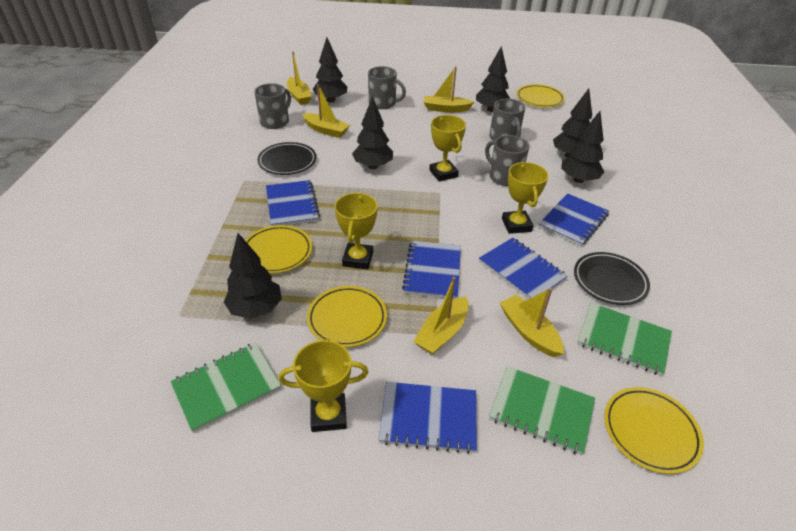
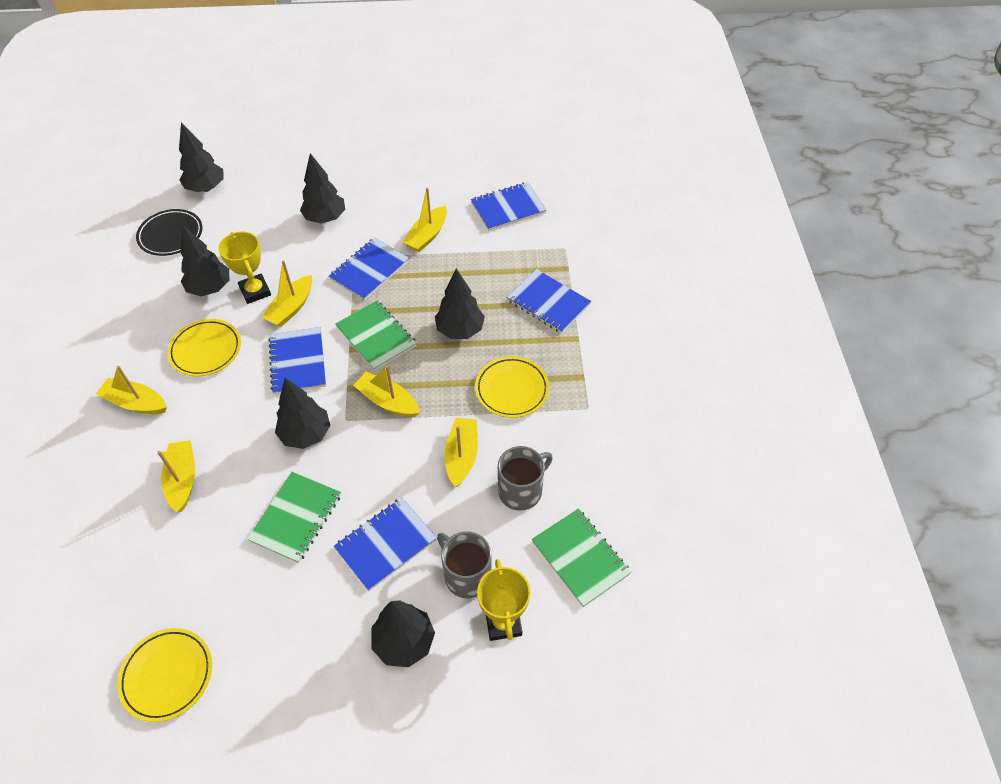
black plate: [257,142,316,175] [574,252,650,305] = 2 -> [136,209,202,256] = 1
grey mug: [254,83,291,129] [368,66,406,109] [485,135,529,186] [489,99,525,140] = 4 -> [437,531,491,598] [498,446,553,511] = 2
yellow boat: [287,52,312,105] [302,84,350,138] [413,277,469,355] [424,66,474,112] [500,288,564,357] = 5 -> [96,366,167,414] [157,440,195,512] [261,260,312,327] [353,365,420,417] [402,188,447,252] [444,418,478,487] = 6
yellow plate: [245,225,312,274] [307,286,387,347] [516,84,565,107] [604,387,704,474] = 4 -> [117,628,212,722] [168,319,241,376] [475,356,549,418] = 3
yellow trophy: [279,340,369,432] [334,193,378,270] [429,115,466,182] [502,162,549,234] = 4 -> [218,231,271,304] [477,559,530,641] = 2

